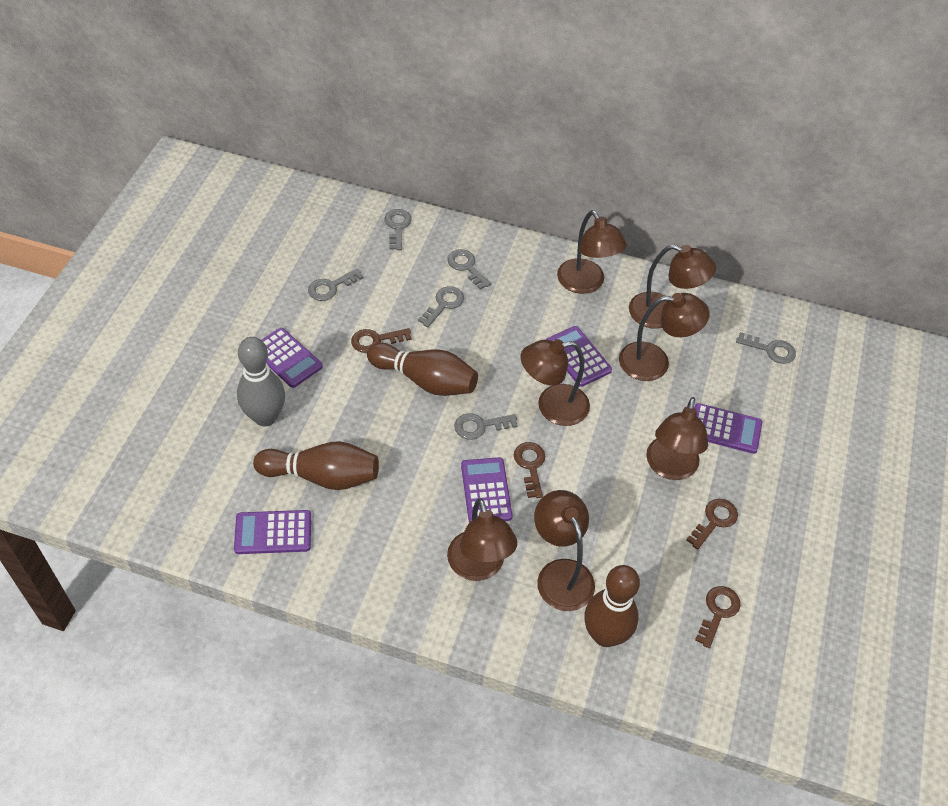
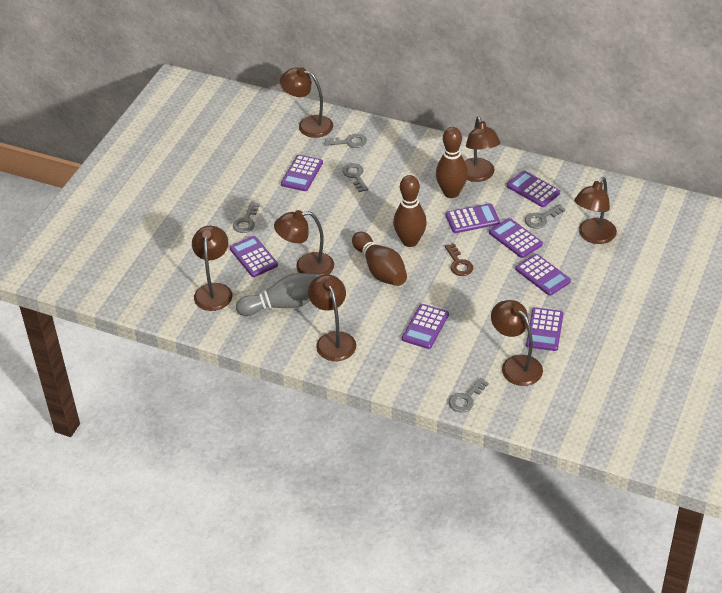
brown key: [351,328,411,353] [514,442,545,498] [686,499,738,549] [695,586,741,648] = 4 -> [445,244,473,276] = 1
grey key: [308,268,363,301] [384,209,412,250] [418,286,464,327] [447,249,491,290] [454,413,518,440] [736,332,796,364] = 6 -> [233,202,260,233] [324,134,367,148] [342,163,368,192] [449,378,489,413] [525,204,565,228] = 5
purple calculator: [234,510,311,554] [262,328,323,388] [461,457,513,523] [546,326,612,387] [694,403,762,454] = 5 -> [230,236,278,277] [281,155,323,191] [402,304,449,349] [446,203,500,233] [489,218,543,258] [507,171,560,207] [516,254,571,296] [526,307,563,351] = 8

